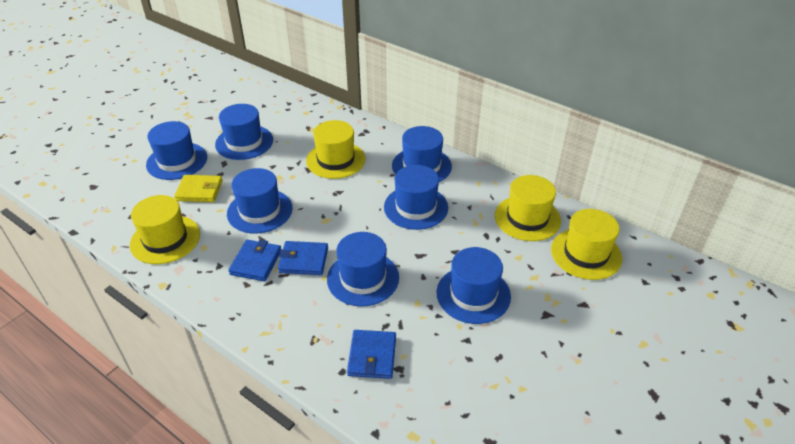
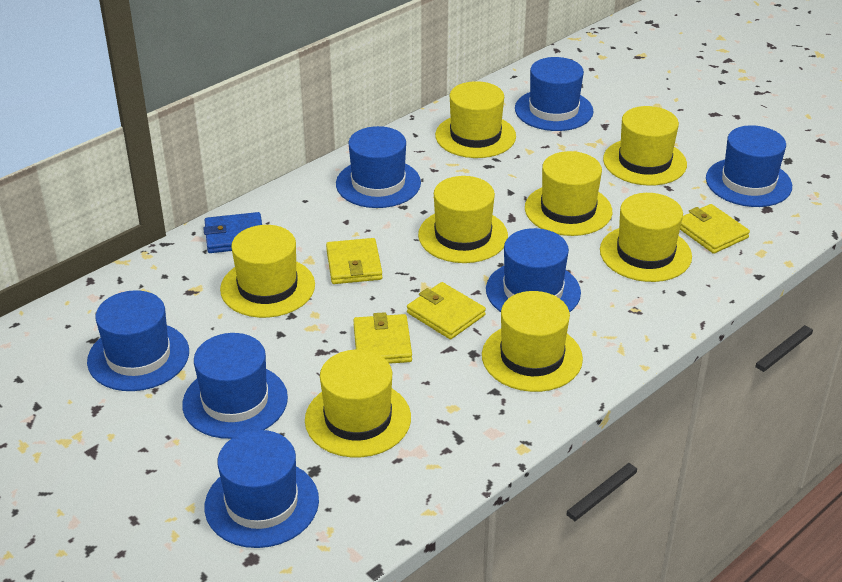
blue wallet: [228,240,282,281] [278,241,328,275] [347,330,396,379] = 3 -> [203,212,262,253] = 1
yellow hat: [130,195,200,264] [306,120,365,179] [495,175,561,241] [551,209,622,280] = 4 -> [220,225,315,318] [305,350,411,457] [418,176,508,263] [435,81,516,158] [482,291,583,392] [525,151,612,236] [600,193,692,282] [603,106,687,186] = 8
yellow wallet: [174,175,223,202] = 1 -> [326,238,382,284] [353,312,412,364] [407,282,486,339] [680,204,750,254] = 4

